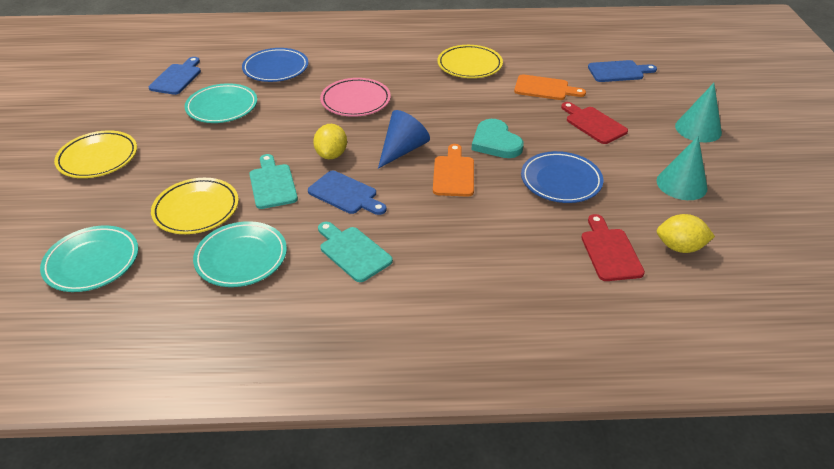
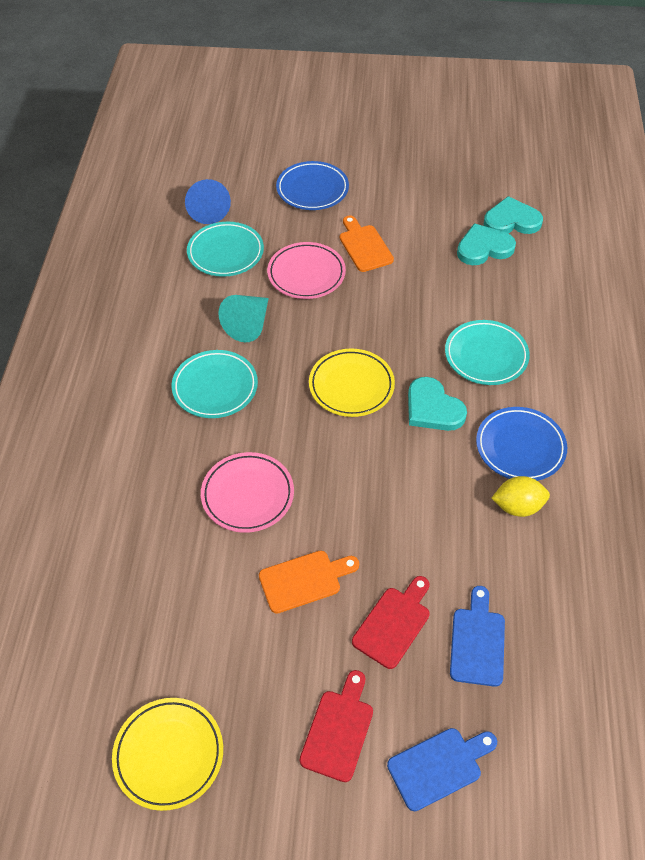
blue cutting board: [149,57,201,95] [308,171,387,215] [588,60,657,82] = 3 -> [387,728,497,811] [450,586,505,687] = 2
pink plate: [320,78,391,117] = 1 -> [201,452,294,533] [267,242,346,299] = 2
turquoise cone: [656,136,708,200] [675,83,722,143] = 2 -> [218,295,269,342] = 1
turquoise cutting board: [249,154,298,209] [318,222,393,282] = 2 -> none = 0
turquoise heart: [471,119,524,158] = 1 -> [408,377,467,431] [457,223,516,265] [484,196,543,234] = 3
yellow lemon: [313,124,347,159] [657,214,715,253] = 2 -> [491,476,550,517] = 1
yellow plate: [54,130,137,178] [151,178,239,234] [437,45,503,78] = 3 -> [112,698,223,811] [309,348,395,417] = 2

